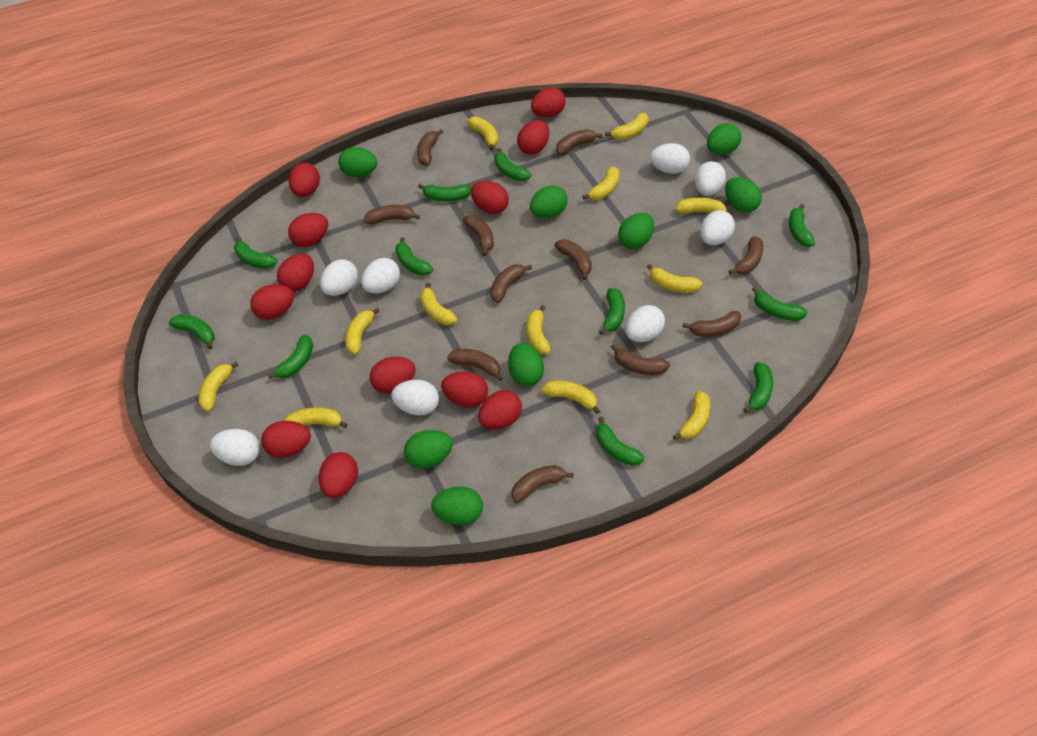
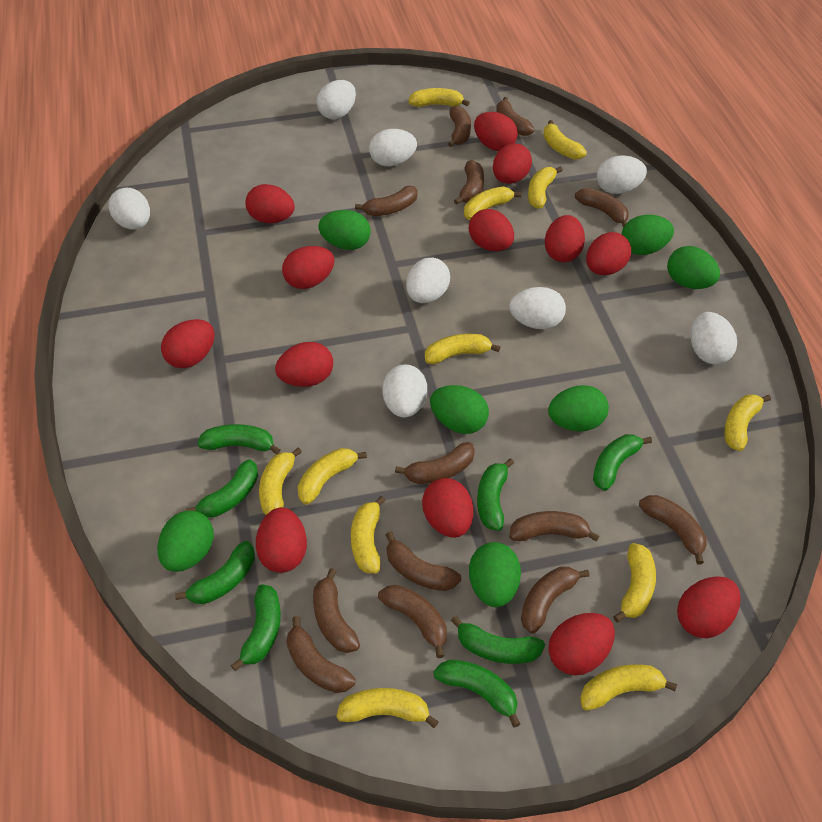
brown banana: [364,205,420,225] [417,129,443,166] [447,349,503,381] [463,215,494,256] [490,264,532,303] [511,465,574,503] [554,239,592,280] [556,129,603,155] [611,344,670,375] [682,311,741,337] [729,236,763,275] = 11 -> [286,616,356,693] [313,568,360,653] [355,186,418,216] [378,585,447,658] [386,531,461,591] [395,442,475,484] [448,106,471,147] [454,160,484,205] [496,97,535,136] [509,511,599,541] [521,567,590,634] [575,188,629,228] [639,495,707,564] = 13
green banana: [169,314,215,349] [234,237,278,269] [268,335,313,379] [395,237,433,276] [418,184,471,201] [494,148,531,182] [596,417,644,466] [599,288,625,335] [744,362,773,413] [752,287,807,321] [789,204,815,247] = 11 -> [175,541,255,604] [186,459,258,518] [197,424,280,454] [231,584,281,671] [433,660,521,728] [451,616,545,664] [477,458,514,531] [593,434,652,491] = 8
green egg: [338,147,377,177] [404,430,453,468] [431,486,483,525] [508,343,544,386] [530,185,568,218] [618,213,654,249] [707,123,741,155] [725,177,762,213] = 8 -> [157,511,214,572] [318,210,371,250] [430,385,489,434] [469,542,521,607] [548,385,609,431] [622,215,674,255] [667,246,720,289] = 7
red egg: [250,284,294,320] [261,421,311,458] [277,254,314,292] [288,213,328,247] [289,163,320,197] [319,452,358,498] [370,357,416,394] [441,371,488,408] [471,181,509,214] [478,390,522,429] [517,120,549,154] [531,87,566,118] = 12 -> [161,319,215,368] [245,184,295,223] [256,507,307,573] [275,342,333,387] [282,246,334,289] [422,478,473,538] [469,209,514,251] [474,112,518,151] [493,143,532,184] [545,215,585,262] [548,613,615,676] [586,232,631,275] [677,576,741,638] = 13

